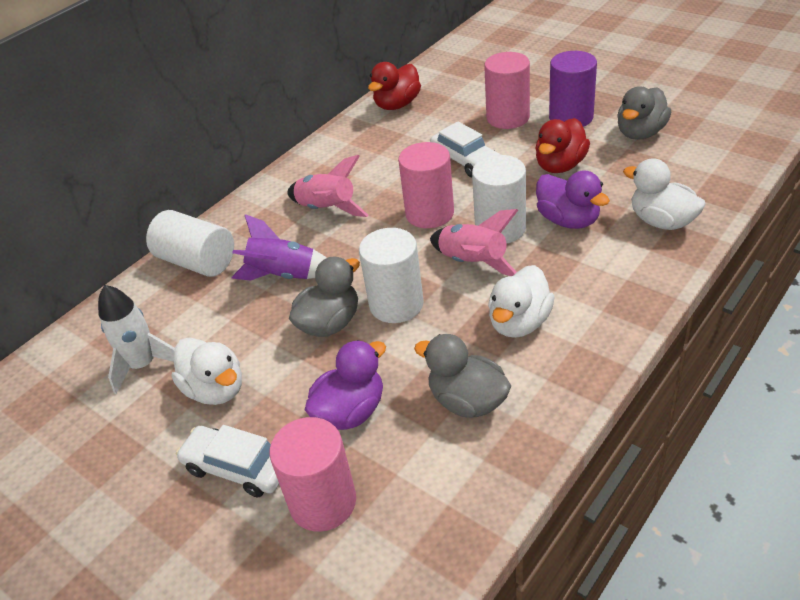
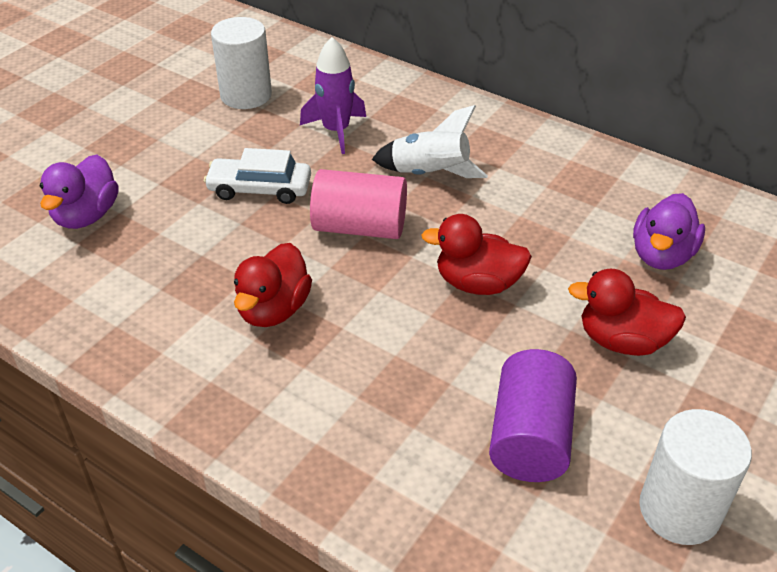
grey duck: [289,256,360,337] [414,334,511,418] [617,86,671,140] = 3 -> none = 0
pink cylinder: [269,417,356,532] [398,142,454,228] [484,52,530,129] = 3 -> [310,169,407,239] = 1
pink rocket: [287,155,369,217] [430,209,518,276] = 2 -> none = 0
red duck: [368,62,421,110] [535,118,590,173] = 2 -> [234,243,312,327] [421,214,532,295] [568,269,686,356] = 3
white car: [176,425,279,498] [430,121,500,178] = 2 -> [204,148,311,204] = 1
white cylinder: [146,210,234,277] [359,228,424,323] [472,155,526,244] = 3 -> [211,17,272,109] [639,409,752,545] = 2
white duck: [172,337,242,405] [488,265,555,338] [623,158,706,230] = 3 -> none = 0

